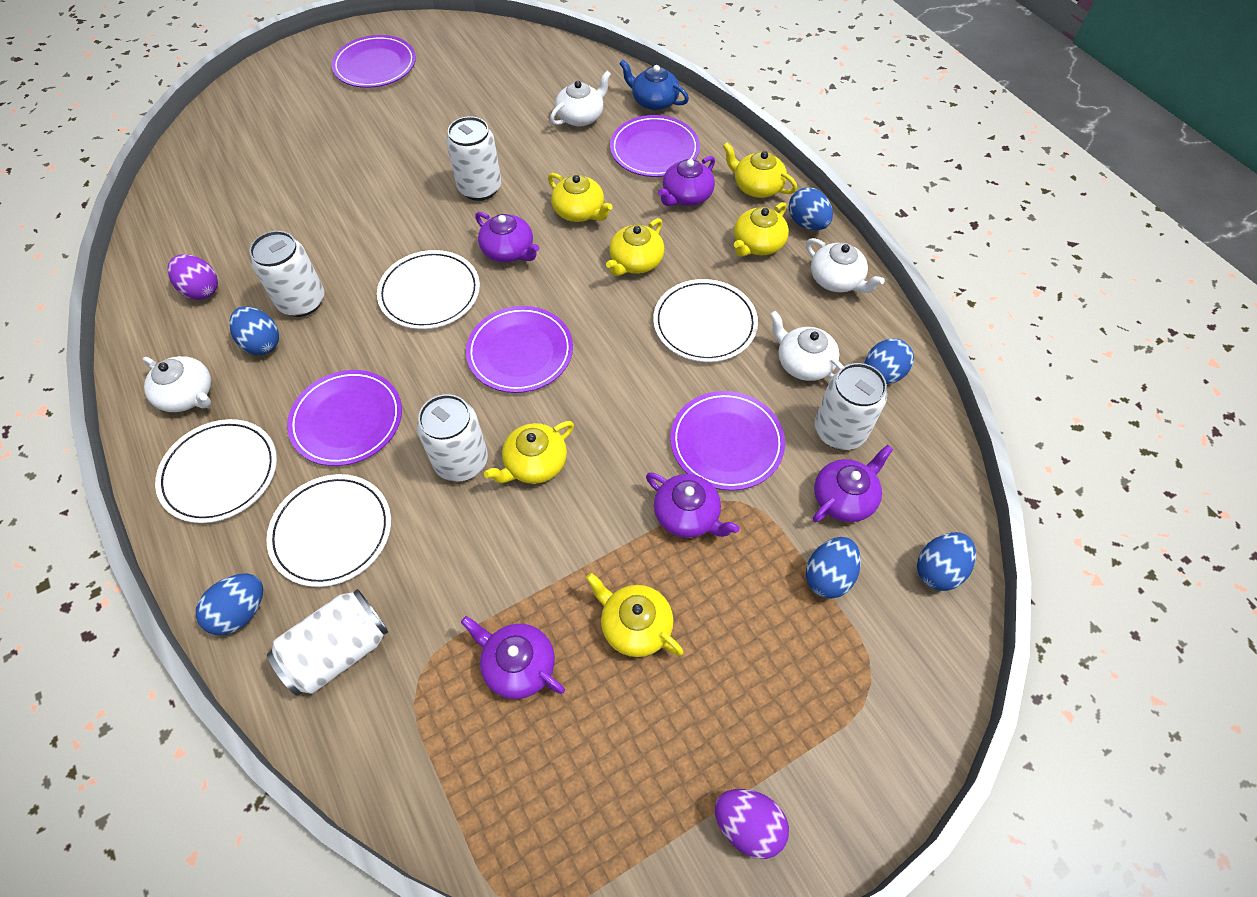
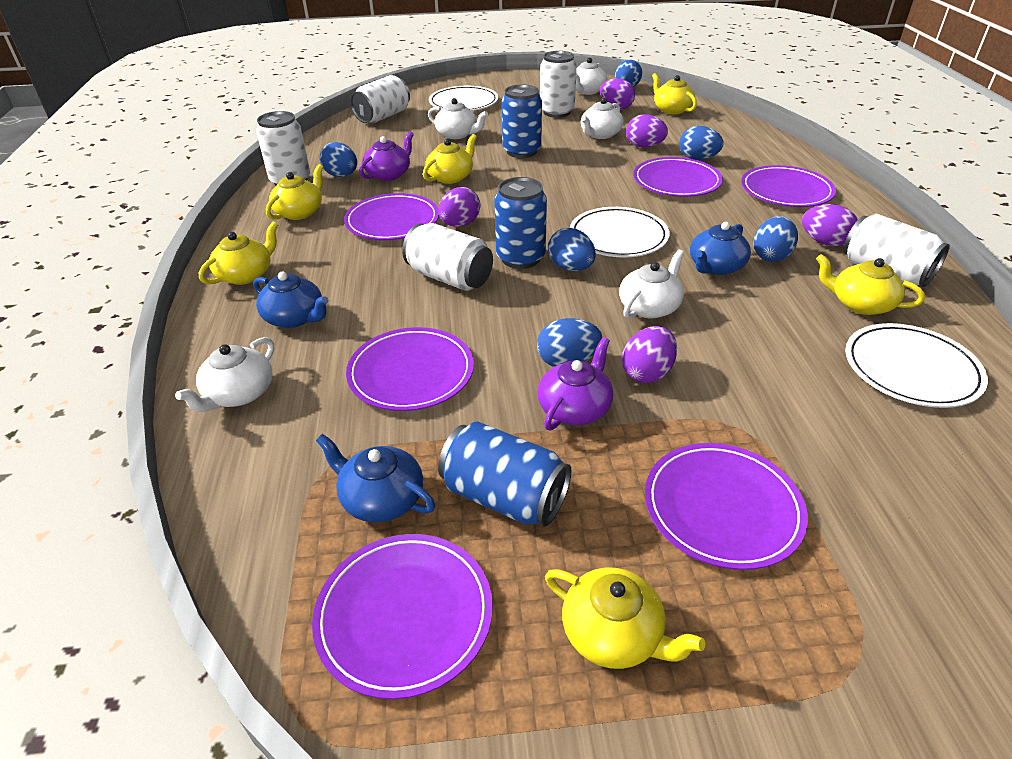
blue can: none = 0 -> [438,422,571,526] [494,177,547,269] [502,84,542,158] = 3
blue teapot: [619,60,689,110] = 1 -> [253,272,329,328] [316,434,435,522] [690,222,751,275] = 3
purple egg: [168,254,218,300] [715,789,789,859] = 2 -> [438,187,480,227] [600,78,635,110] [622,326,677,383] [626,114,668,148] [802,204,858,246] = 5
purple plate: [287,370,402,466] [332,35,416,88] [466,306,573,393] [610,115,700,177] [670,391,785,491] = 5 -> [312,534,493,699] [344,193,439,240] [346,327,474,411] [633,157,723,197] [645,443,808,570] [741,165,836,207] = 6
purple teapot: [461,616,565,699] [475,212,539,263] [646,472,739,538] [658,156,715,206] [813,445,893,522] = 5 -> [359,131,414,181] [538,337,613,430] = 2
white plate: [155,419,277,523] [266,474,391,587] [377,250,480,329] [653,279,758,362] = 4 -> [429,86,499,111] [570,207,670,257] [845,323,988,408] = 3
white teapot: [142,356,211,412] [550,71,611,126] [770,311,844,381] [806,238,885,293] = 4 -> [175,337,274,412] [428,98,488,139] [576,58,607,95] [581,98,624,139] [619,250,684,319] = 5

